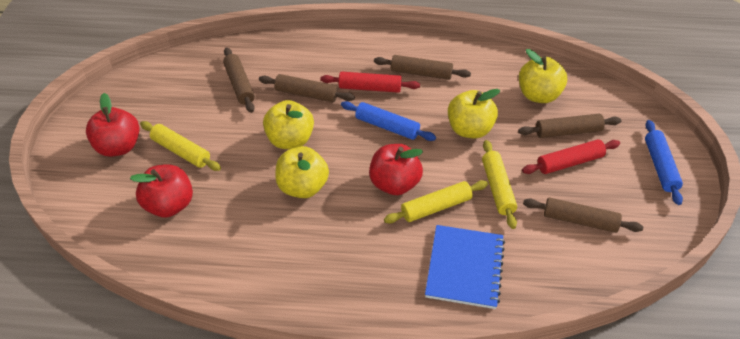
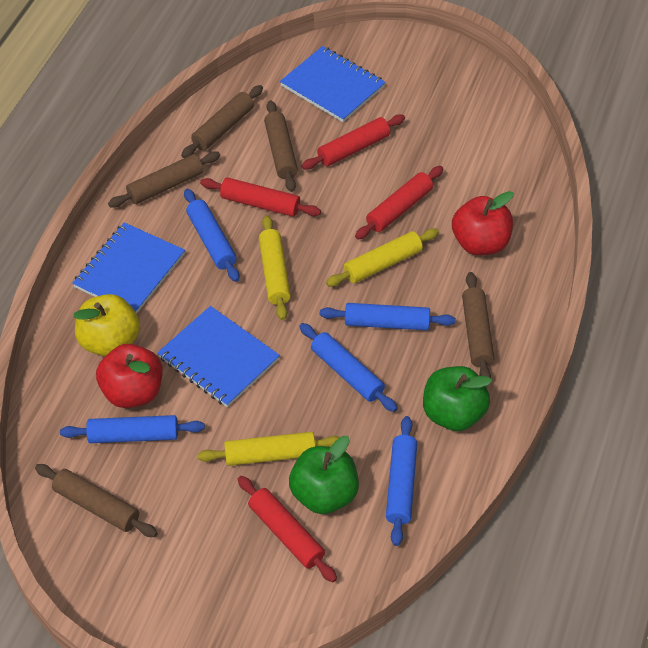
blue notebook: [425,225,505,309] = 1 -> [72,222,185,314] [157,306,280,407] [280,46,386,122] = 3
blue rolling pin: [341,101,436,141] [645,120,683,205] = 2 -> [60,415,205,443] [184,189,240,282] [299,323,398,412] [320,303,456,330] [386,416,417,546] = 5
green apple: none = 0 -> [289,436,359,514] [423,366,492,431] = 2
red apple: [86,93,139,157] [130,164,193,218] [369,144,423,195] = 3 -> [96,344,163,408] [452,191,513,255] = 2
red rolling pin: [320,72,420,93] [522,139,620,174] = 2 -> [200,177,321,217] [238,476,337,582] [301,114,405,170] [355,166,443,239] = 4
yellow apple: [263,100,314,149] [275,146,329,198] [448,89,500,138] [519,49,567,103] = 4 -> [73,294,140,356] = 1

